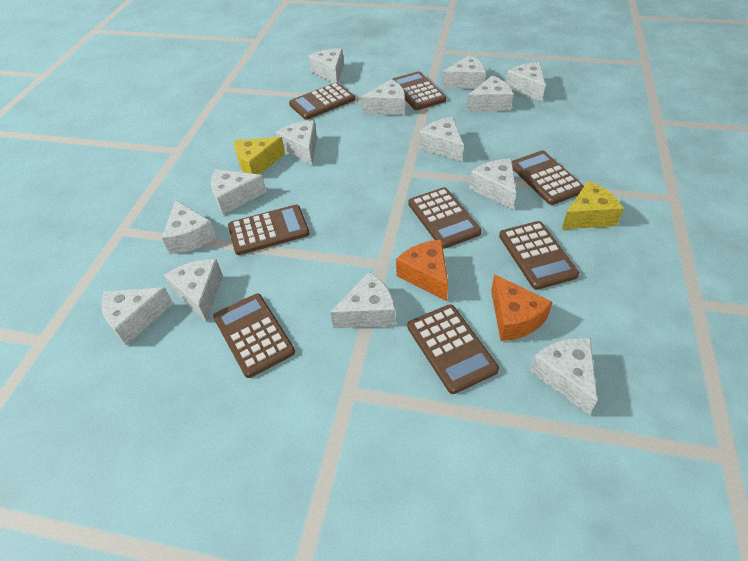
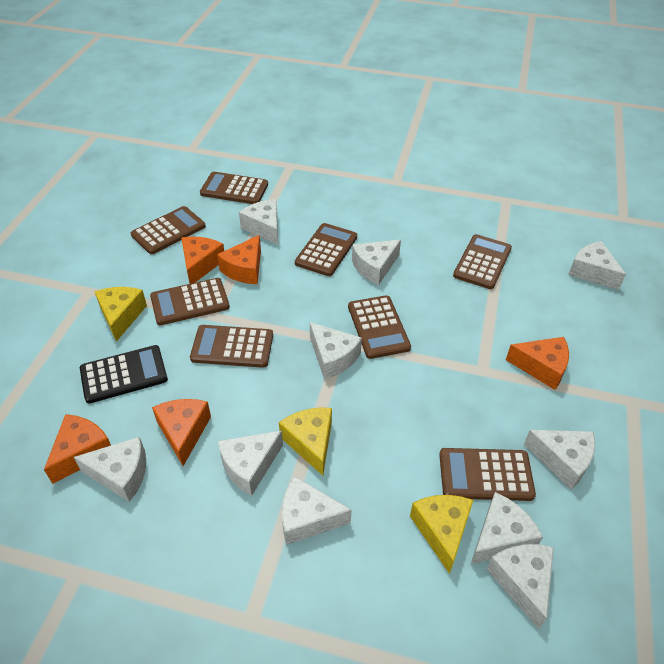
black calculator: none = 0 -> [80,345,168,403] = 1
orange cheese: [396,239,448,301] [491,274,553,341] = 2 -> [44,414,111,484] [152,399,211,466] [181,237,224,284] [217,235,261,284] [506,337,569,390] = 5
white cheese: [102,287,173,345] [162,200,217,254] [164,259,223,322] [211,170,267,215] [276,120,317,165] [309,48,344,83] [330,272,396,328] [361,79,405,115] [419,117,464,162] [442,55,486,89] [466,76,513,112] [469,159,516,210] [506,62,545,102] [530,338,598,415] = 14 -> [74,437,146,502] [218,431,283,496] [239,199,278,245] [282,476,352,545] [310,322,362,379] [352,240,401,285] [471,492,543,564] [487,544,554,629] [524,430,595,490] [568,241,626,290] = 10
yellow cheese: [234,137,285,175] [562,181,624,229] = 2 -> [94,287,147,342] [279,407,332,476] [410,495,473,574] = 3

